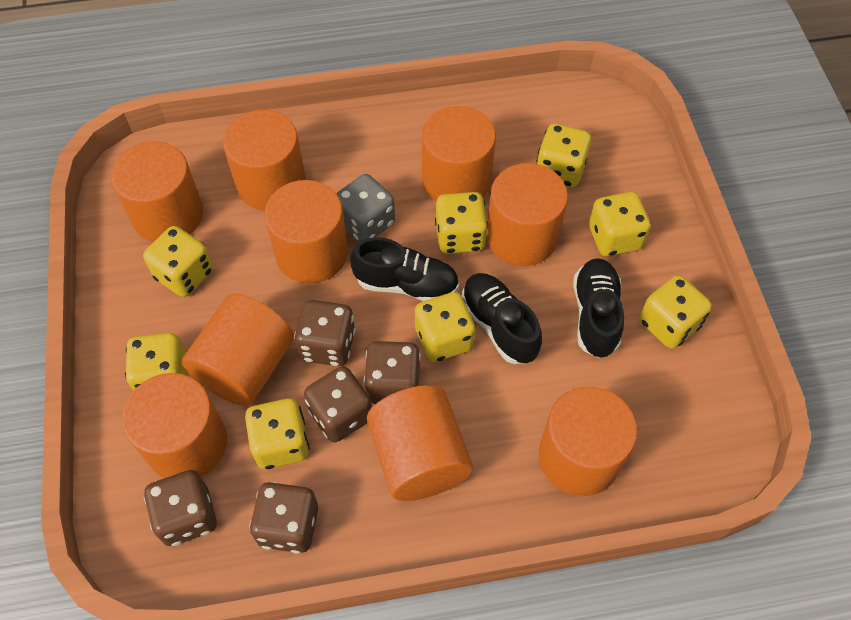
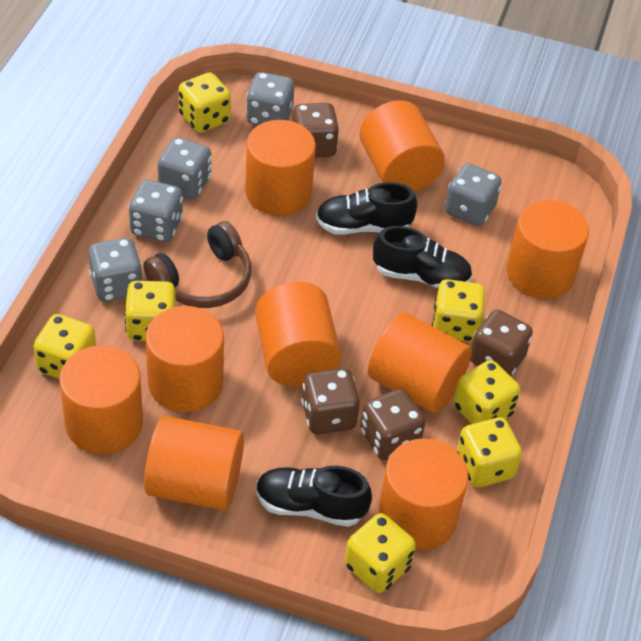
brown dice: [144,470,217,546] [249,482,318,554] [294,300,356,366] [304,366,372,443] [364,341,421,404] = 5 -> [292,103,339,158] [301,368,360,435] [360,389,425,460] [470,309,533,376] = 4
brown headphones: none = 0 -> [143,221,252,308] = 1
grey dice: [336,174,395,242] = 1 -> [88,238,143,302] [128,180,183,242] [158,137,211,199] [246,72,294,125] [445,163,502,226] = 5
yellow dice: [125,333,188,391] [143,226,213,297] [245,398,310,469] [415,292,476,362] [435,192,488,254] [537,123,591,188] [589,192,651,257] [640,275,712,349] = 8 -> [33,314,96,379] [124,281,176,341] [178,73,231,133] [345,513,416,593] [432,279,485,342] [454,360,520,424] [456,417,522,488] = 7

